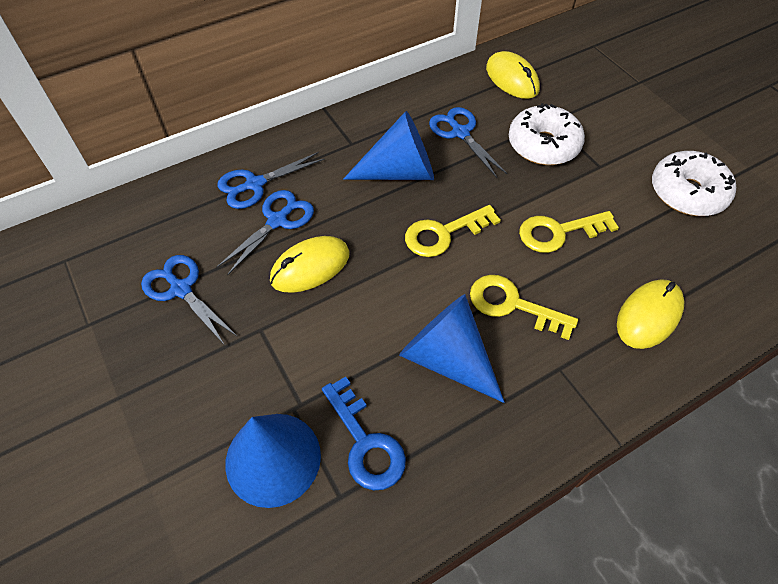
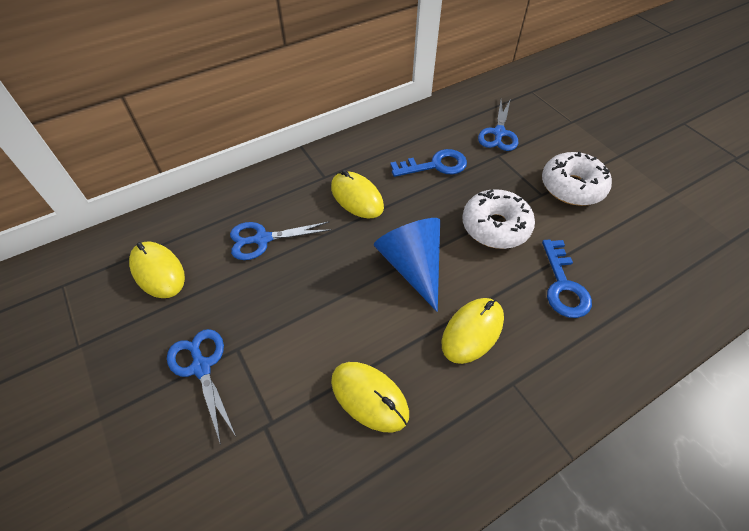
blue cone: [225,414,321,508] [343,111,434,180] [399,294,505,403] = 3 -> [374,218,440,312] = 1
blue key: [322,376,406,490] = 1 -> [390,149,467,177] [542,239,592,318] = 2
blue scissors: [141,255,238,344] [216,190,314,276] [218,152,324,209] [429,107,507,178] = 4 -> [167,329,237,445] [230,221,332,260] [478,98,518,151] = 3
yellow key: [405,205,501,257] [470,275,578,340] [519,211,619,253] = 3 -> none = 0
yellow mouse: [270,236,350,293] [486,51,540,99] [617,279,684,349] = 3 -> [129,241,185,298] [331,170,384,219] [331,362,409,432] [442,298,504,364] = 4

